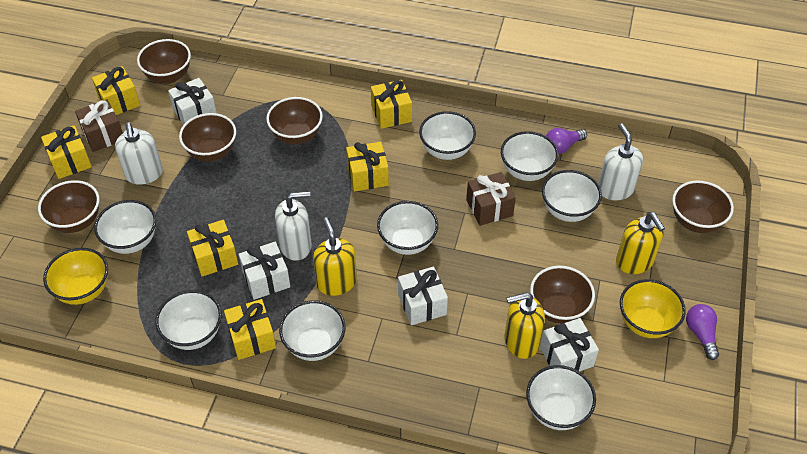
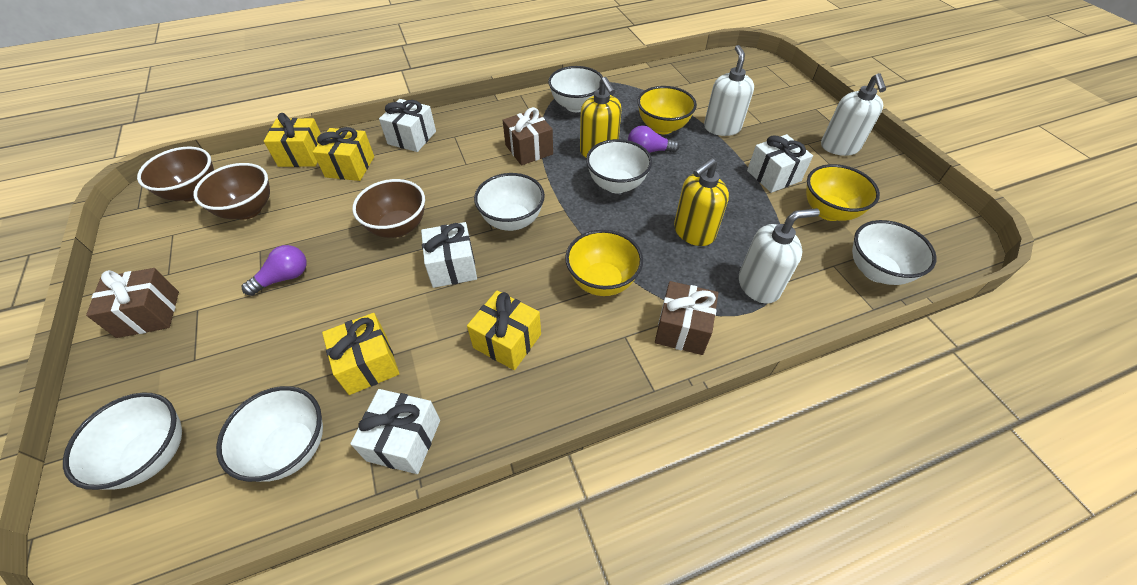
brown bowl: [38,180,99,233] [137,39,191,84] [179,113,236,162] [266,97,323,144] [530,266,595,324] [672,180,734,233] = 6 -> [137,147,214,202] [193,163,270,220] [352,179,425,238] = 3
brown gift: [75,99,123,152] [466,172,516,226] = 2 -> [86,268,179,338] [503,107,553,165] [655,281,718,355] = 3
white bowl: [94,200,156,254] [155,290,222,350] [279,300,346,361] [377,201,438,255] [419,111,476,160] [501,131,559,181] [526,365,596,430] [542,170,602,222] = 8 -> [63,393,182,490] [216,386,323,482] [474,173,545,231] [548,66,603,112] [586,139,652,194] [852,220,937,285] = 6
yellow bowl: [43,248,108,305] [620,279,686,338] = 2 -> [565,230,643,296] [637,86,697,134] [806,164,880,221] = 3
yellow gift: [41,125,92,179] [92,66,140,115] [187,220,238,276] [224,299,276,360] [346,142,389,191] [371,80,412,129] = 6 -> [264,113,321,167] [313,127,374,181] [322,313,400,395] [467,291,541,370] = 4
yellow soap dispenser: [313,217,357,296] [505,292,545,359] [616,212,665,274] = 3 -> [580,77,621,157] [674,158,729,246] = 2

